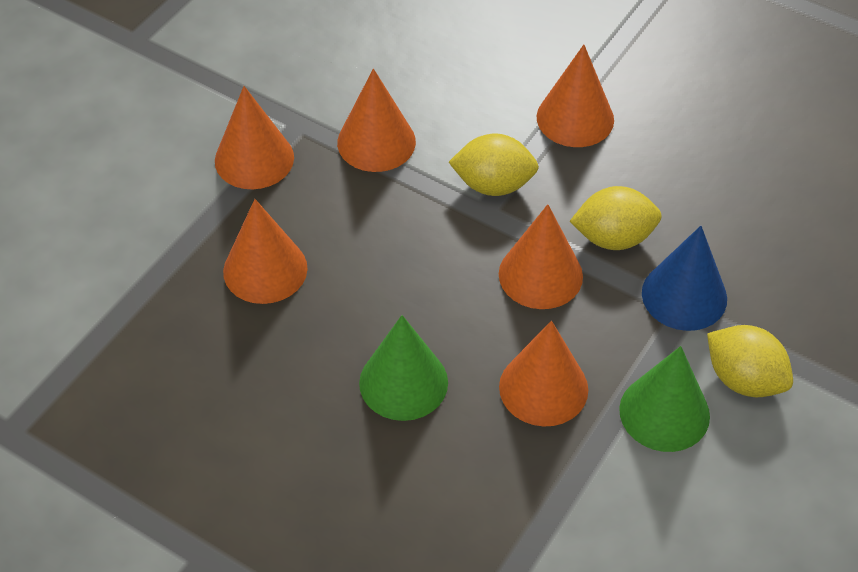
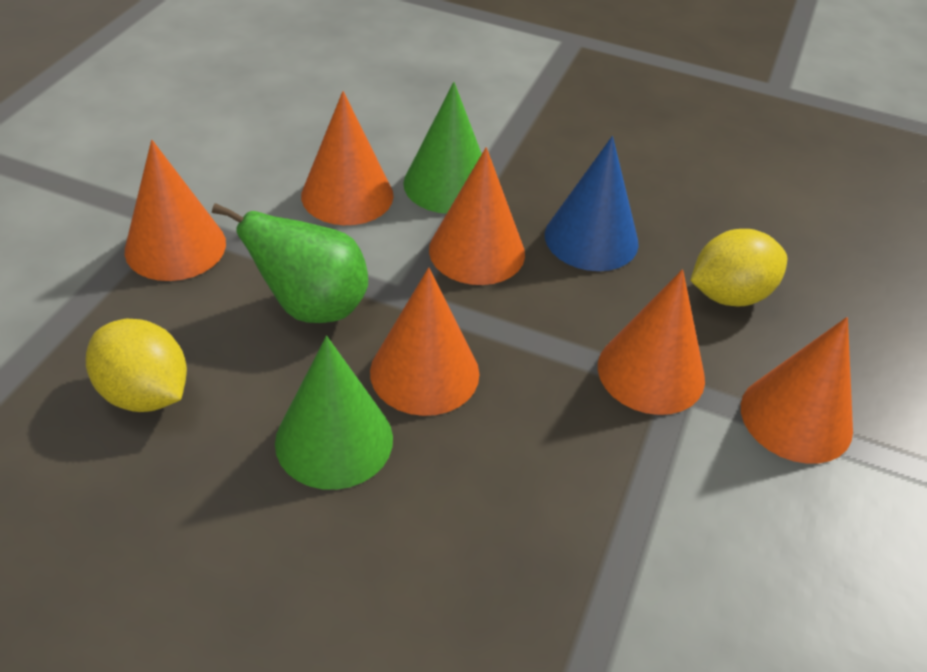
green pear: none = 0 -> [212,203,368,323] = 1
yellow lemon: [449,134,539,196] [570,186,662,250] [707,325,793,397] = 3 -> [86,319,187,412] [690,229,787,306] = 2

